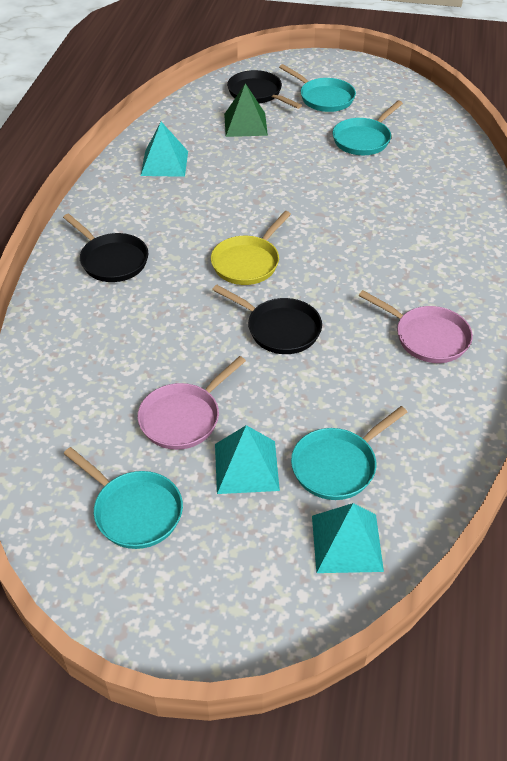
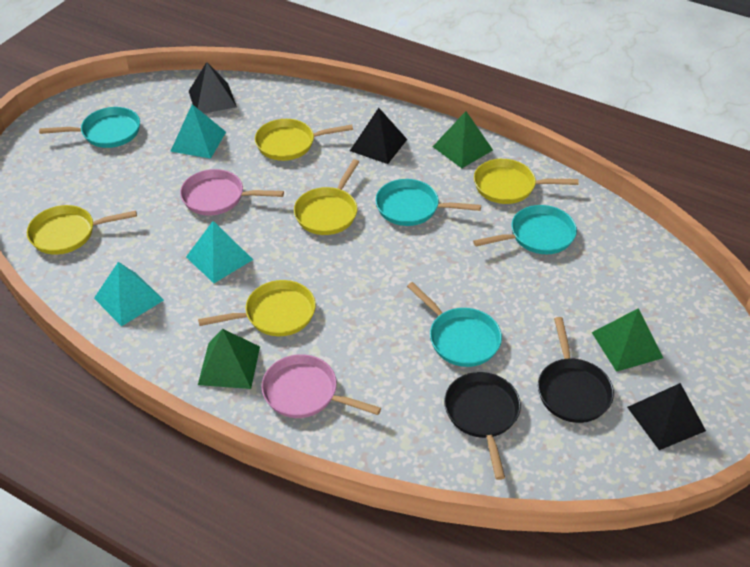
black pan: [63,213,149,282] [212,285,322,354] [227,70,302,109] = 3 -> [444,372,521,480] [538,317,614,423] = 2
black pyramid: none = 0 -> [189,62,237,114] [350,108,407,164] [627,383,706,450] = 3
green pyramid: [224,83,268,137] = 1 -> [198,329,260,389] [432,111,493,168] [592,308,663,372] = 3
yellow pan: [211,211,291,285] = 1 -> [27,205,137,255] [198,280,316,336] [255,119,353,161] [294,159,359,235] [474,159,579,204] = 5

